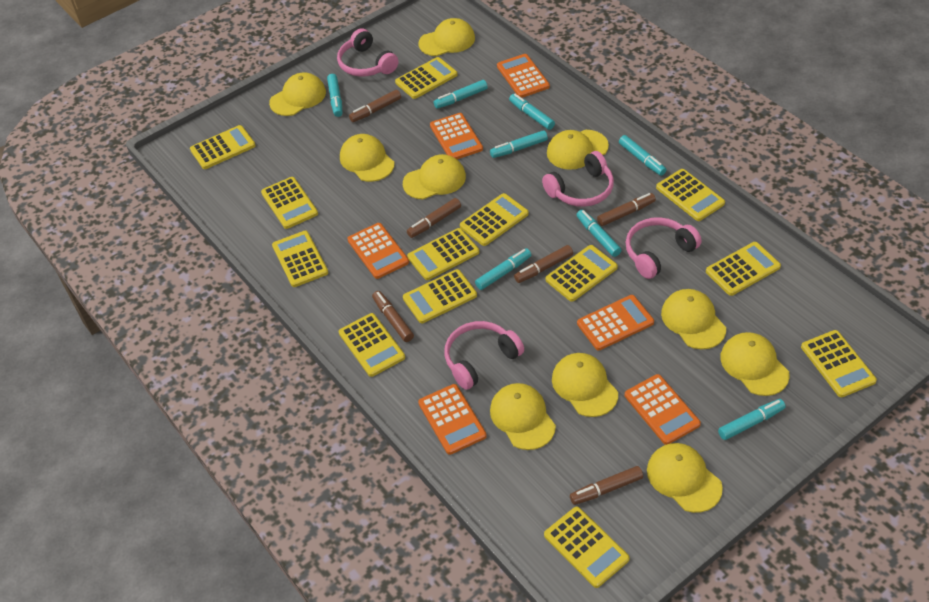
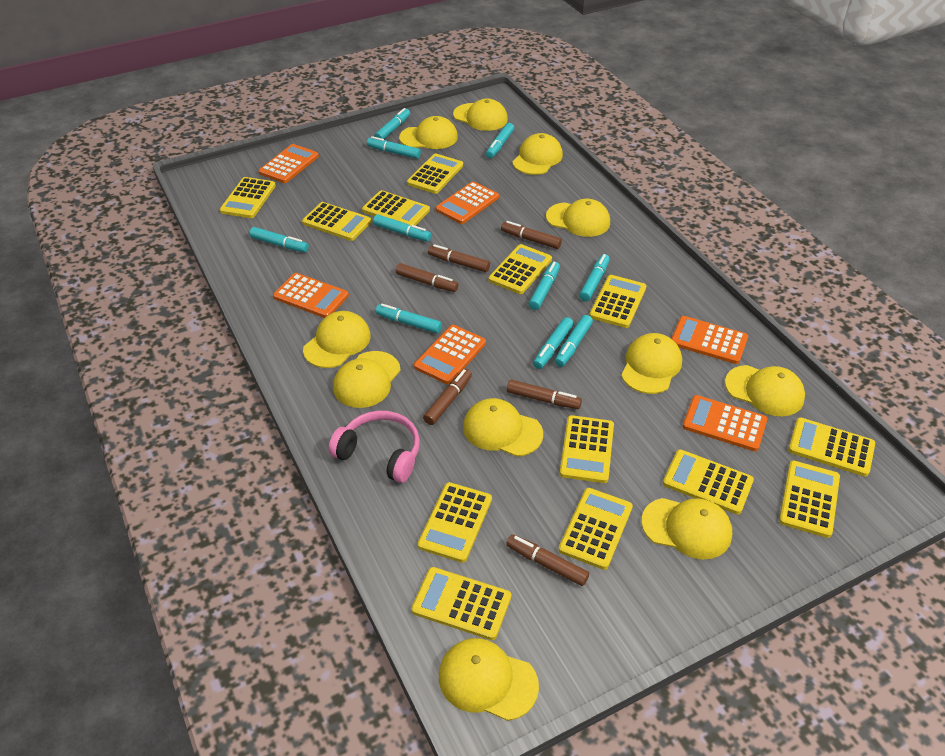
pink headphones: [337,28,398,77] [444,321,524,390] [542,151,614,207] [626,217,701,279] = 4 -> [328,411,420,483] = 1
turquoise marker: [327,74,343,117] [434,80,488,109] [475,248,531,290] [490,130,548,158] [509,94,555,130] [577,210,621,257] [619,135,666,176] [718,399,786,440] = 8 -> [249,227,309,252] [367,136,421,159] [373,215,431,241] [374,108,410,139] [375,304,442,333] [486,123,514,158] [529,262,560,310] [533,317,574,369] [555,315,593,367] [579,254,610,301] = 10
yellow cap: [269,72,326,116] [340,134,394,182] [403,154,466,200] [418,18,475,56] [490,383,556,450] [547,130,609,170] [552,353,618,417] [647,443,723,513] [661,289,726,349] [720,332,790,396] = 10 -> [303,311,371,368] [333,351,401,408] [399,116,458,149] [439,638,539,721] [453,98,508,131] [463,398,543,457] [512,133,563,175] [546,199,610,237] [621,333,682,394] [641,498,732,560] [725,365,805,416] = 11

